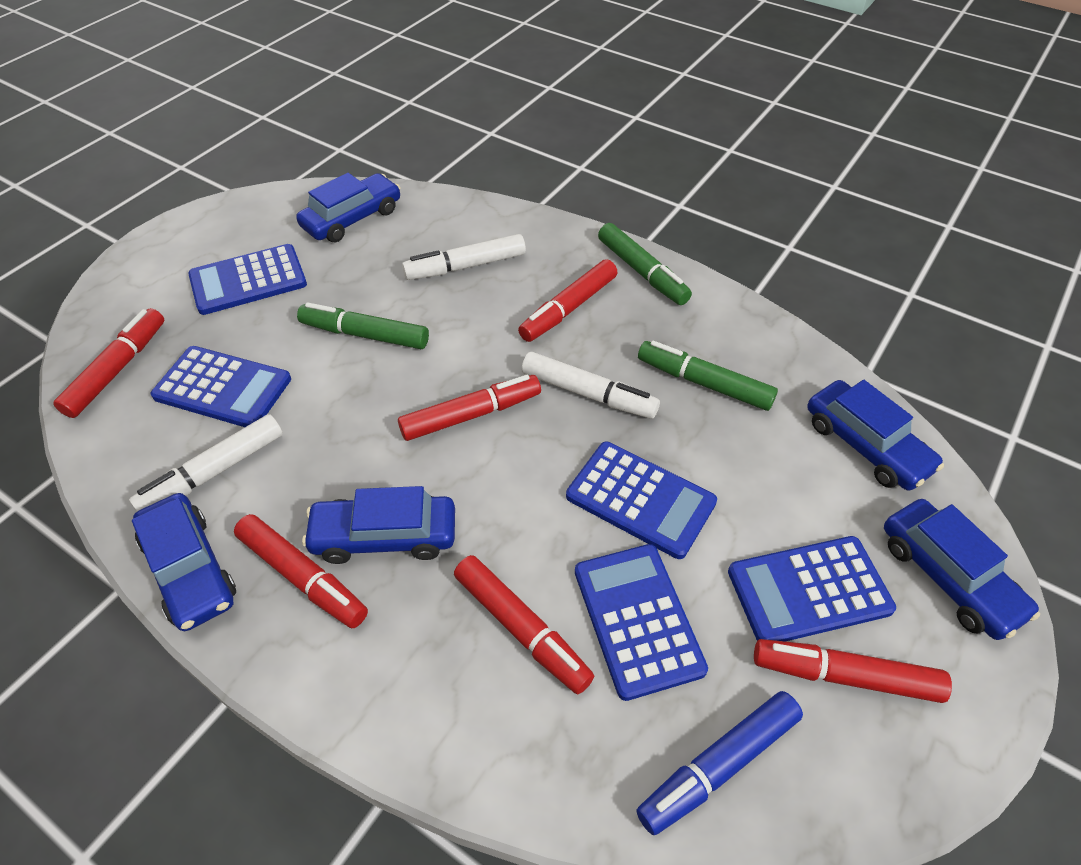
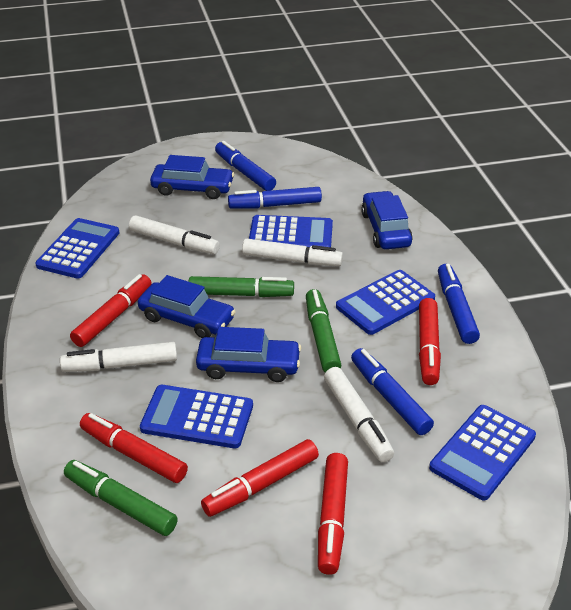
blue car: [132,493,236,631] [296,173,400,243] [302,486,455,564] [807,380,944,491] [884,499,1040,640] = 5 -> [138,275,236,338] [150,155,234,199] [196,327,301,382] [361,191,413,249] = 4
blue marker: [636,691,803,835] = 1 -> [215,141,276,191] [228,187,322,209] [351,348,434,435] [438,264,480,344] = 4
red marker: [53,308,164,418] [234,514,368,628] [398,375,541,441] [454,555,594,695] [518,259,617,342] [754,639,952,703] = 6 -> [70,274,152,347] [80,413,188,483] [201,439,319,517] [318,453,348,575] [419,298,441,385] = 5
white marker: [129,414,283,512] [402,234,526,280] [522,352,660,419] = 3 -> [60,342,177,372] [129,215,220,254] [242,239,343,266] [324,367,394,462] = 4

